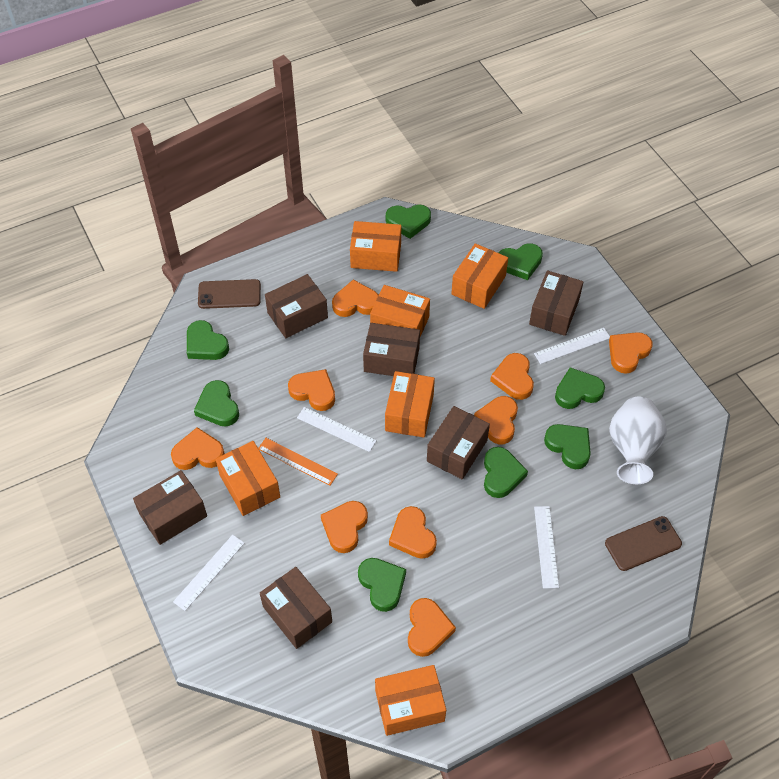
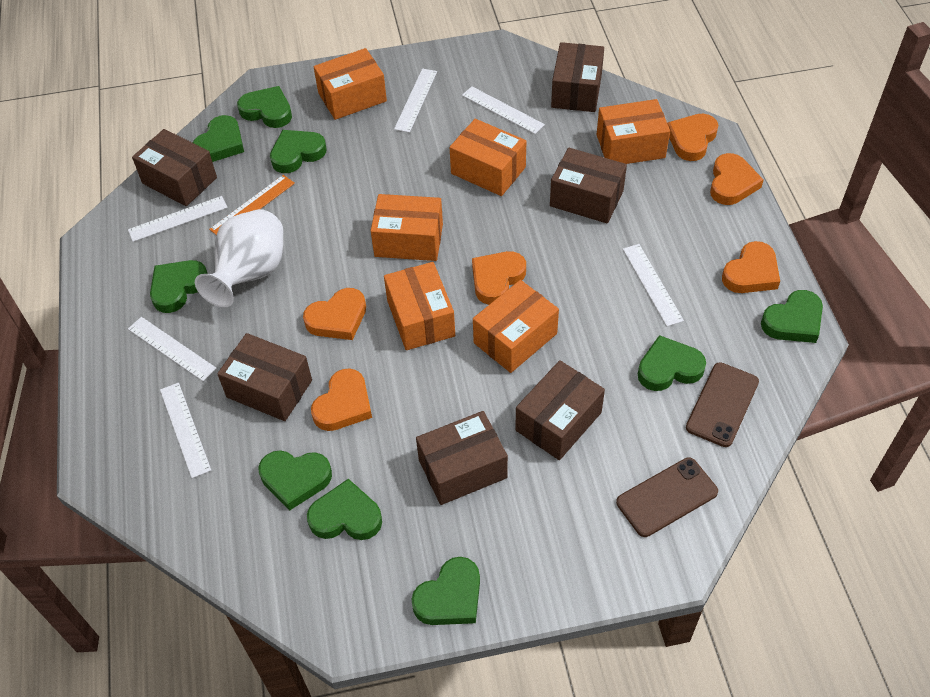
green heart: [187,320,229,360] [194,380,239,427] [358,558,406,612] [386,204,431,239] [484,447,528,498] [499,243,543,280] [544,424,591,469] [555,367,605,409] = 8 -> [150,260,208,313] [193,115,244,162] [237,86,292,128] [259,450,332,510] [270,130,327,173] [307,479,382,540] [411,557,480,625] [638,335,706,391] [761,290,823,343] = 9
orange heart: [171,427,225,470] [288,369,335,411] [321,501,368,553] [332,280,379,317] [389,506,437,559] [408,598,456,657] [474,396,518,444] [490,353,534,400] [609,332,652,374] = 9 -> [303,288,366,340] [311,368,372,431] [472,251,526,305] [667,114,718,161] [710,153,764,205] [722,241,780,293] = 6
white ruler: [173,535,245,611] [297,407,377,452] [534,328,610,364] [534,506,559,589] = 4 -> [128,196,228,242] [128,317,217,381] [160,383,211,478] [394,69,437,133] [462,86,545,134] [623,244,684,327] = 6

